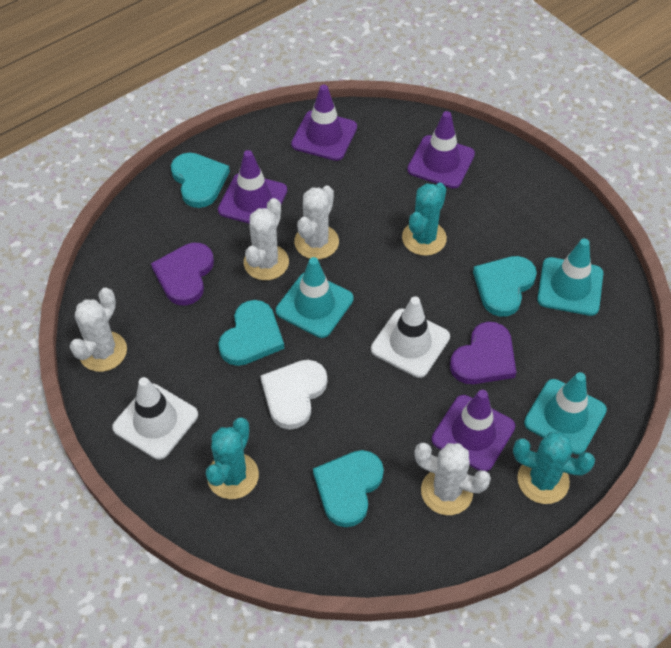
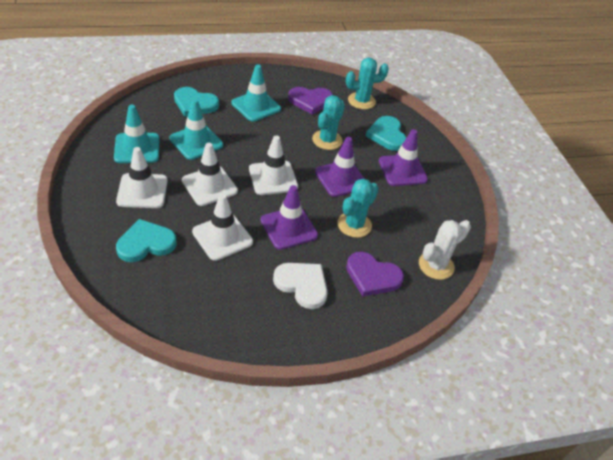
purple traffic cone: [218,150,287,224] [291,85,357,161] [407,111,475,189] [432,390,515,472] = 4 -> [260,185,318,250] [315,137,365,197] [379,129,428,186] = 3
turquoise heart: [171,153,230,208] [218,300,284,366] [313,450,384,527] [473,256,537,317] = 4 -> [116,219,177,262] [174,87,219,117] [366,116,407,151] = 3
white cactus: [69,287,127,372] [244,198,289,280] [294,185,339,259] [415,443,491,515] = 4 -> [419,220,471,280] = 1
white traffic cone: [112,377,198,460] [371,297,450,378] = 2 -> [116,147,168,208] [182,143,238,206] [192,194,253,261] [249,136,298,195] = 4

